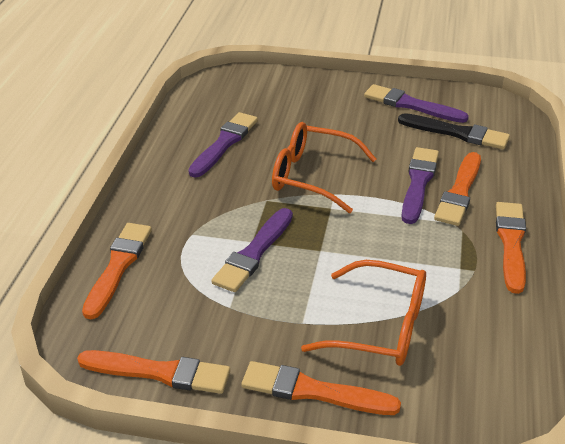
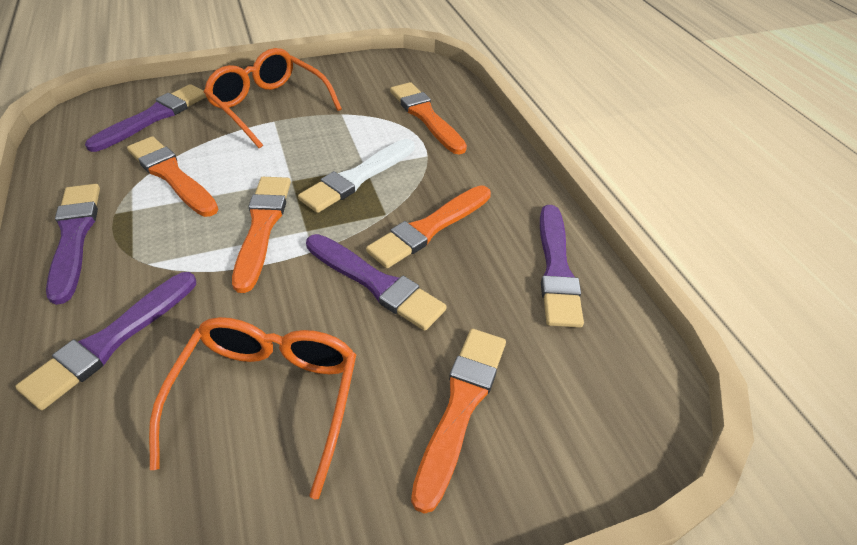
black brush: [398,113,510,149] = 1 -> none = 0
purple brush: [188,112,258,178] [211,208,293,292] [364,84,469,123] [401,147,439,224] = 4 -> [15,272,196,410] [46,184,100,305] [85,84,206,152] [306,234,447,331] [540,205,584,328] = 5
white brush: none = 0 -> [298,139,415,213] = 1

